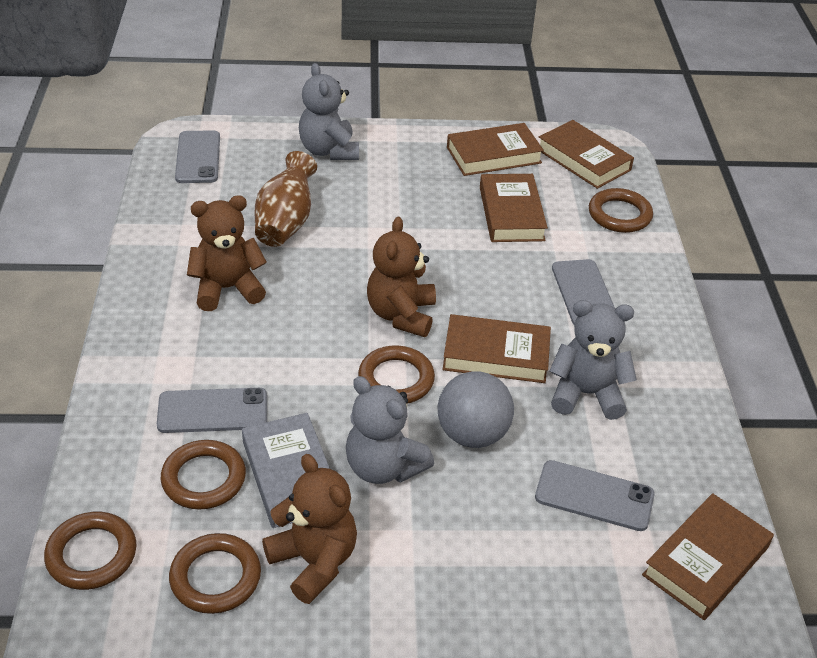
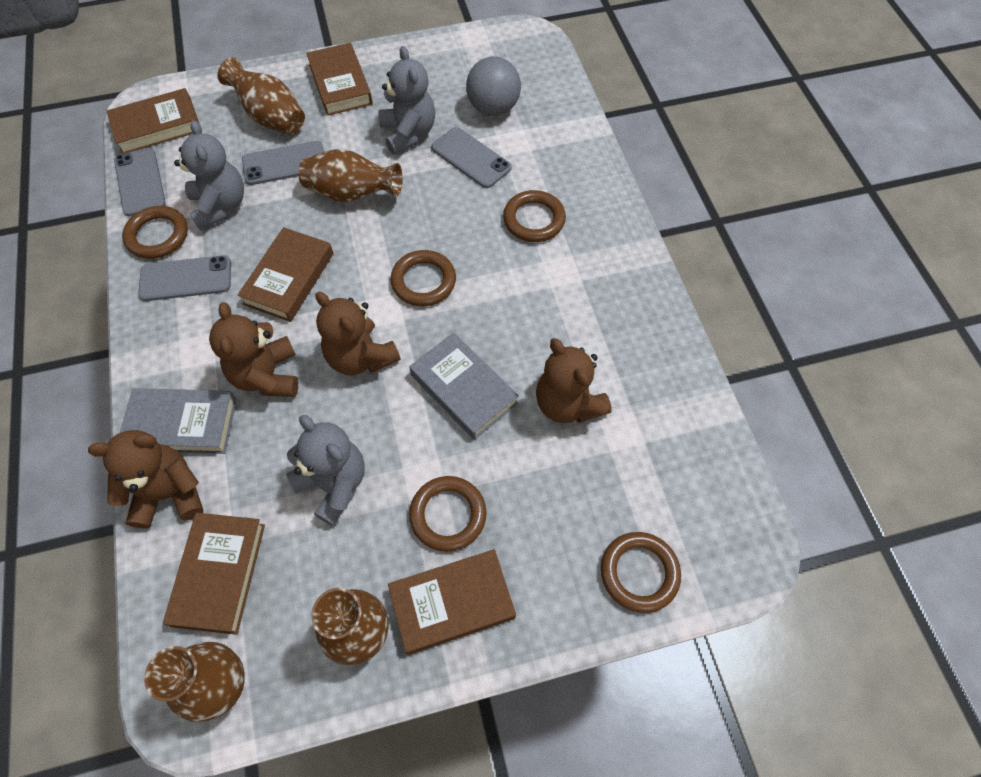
brown teddy bear: [187,195,267,311] [262,454,357,604] [367,217,436,337] = 3 -> [88,430,203,529] [209,302,298,397] [315,292,401,375] [536,338,612,423] = 4
brown vase: [255,151,317,247] = 1 -> [144,642,245,722] [217,57,305,134] [298,149,403,202] [312,588,388,665] = 4
grey book: [242,413,330,528] = 1 -> [120,388,237,454] [409,332,519,440] = 2

